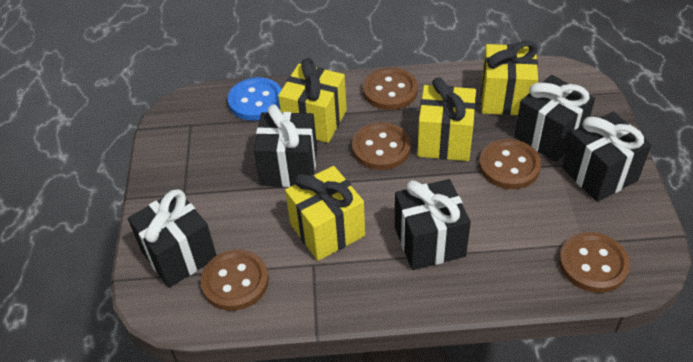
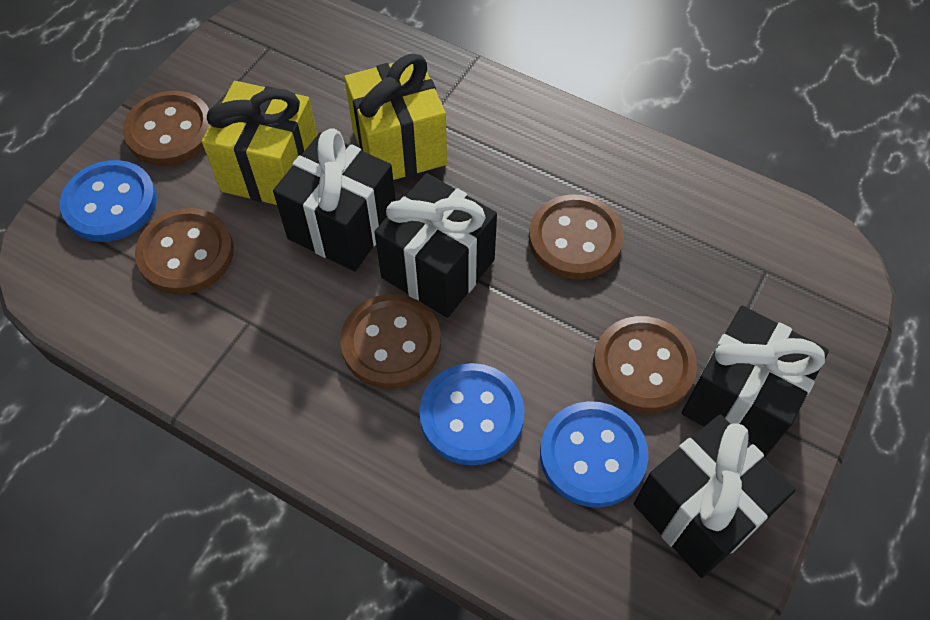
black gift: [128,189,217,288] [254,104,317,187] [395,179,471,270] [514,75,595,162] [562,112,652,202] = 5 -> [273,128,396,271] [374,173,497,318] [634,415,796,578] [682,305,829,457] = 4
blue button: [228,77,282,120] = 1 -> [60,160,157,242] [419,363,525,465] [540,401,648,508] = 3
yellow gift: [278,58,347,143] [285,166,365,261] [417,77,476,161] [481,41,538,115] = 4 -> [202,81,317,205] [344,54,447,180] = 2

